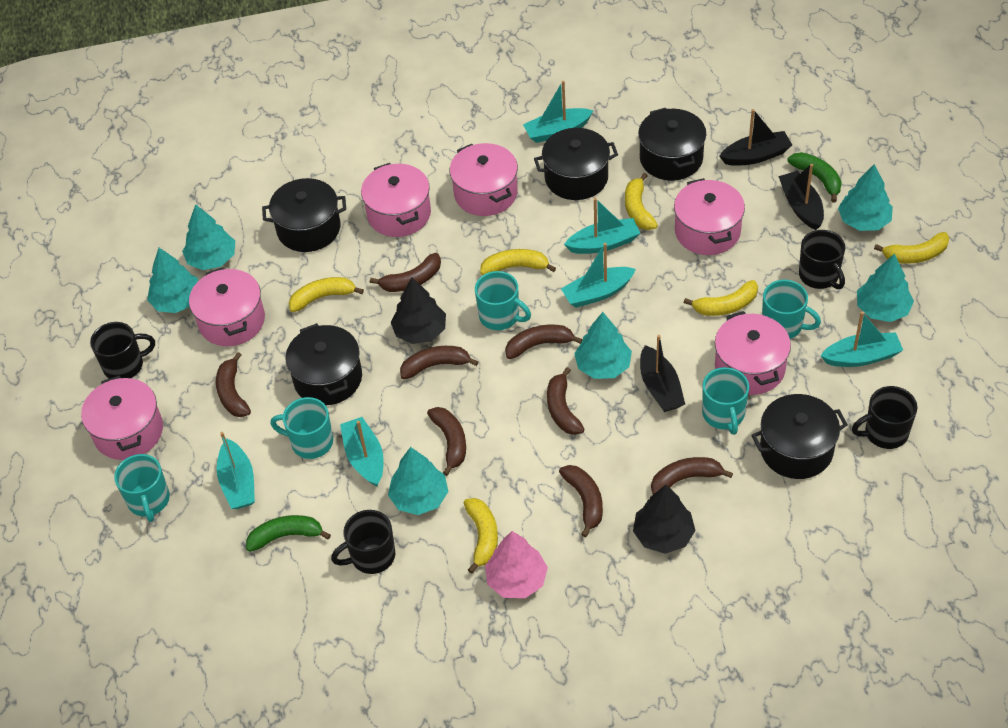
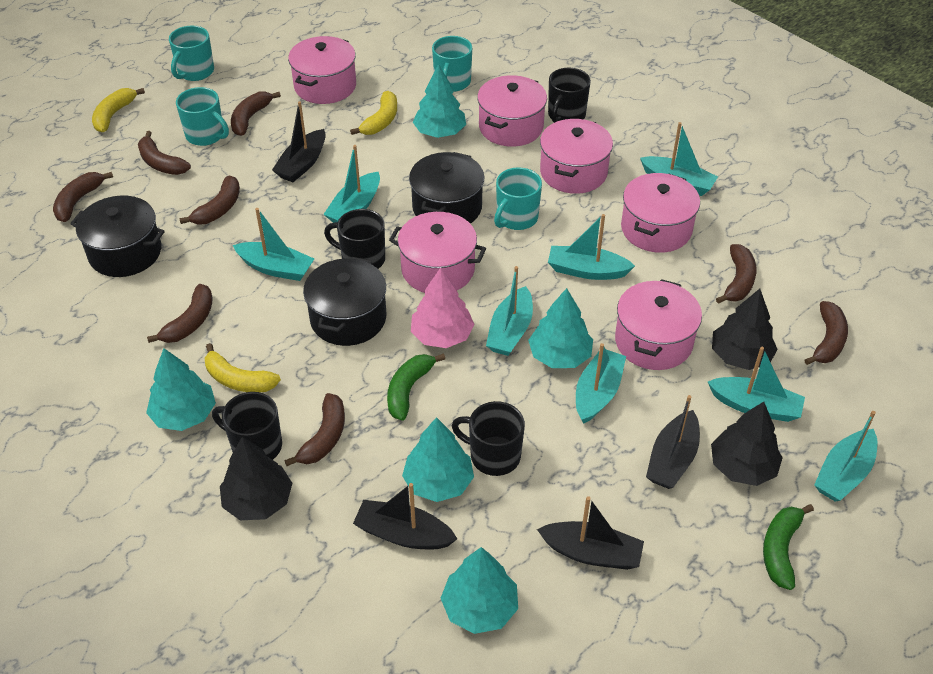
black boat: [640,335,685,412] [719,109,792,166] [778,164,824,230] = 3 -> [272,101,326,182] [353,483,457,549] [537,496,644,570] [646,395,700,489] = 4
black pot: [262,178,346,252] [285,323,362,405] [534,128,618,200] [638,108,706,181] [751,394,848,479] = 5 -> [70,196,165,277] [303,257,386,346] [409,152,484,224] = 3
black tree: [391,277,446,344] [633,485,696,554] = 2 -> [220,437,292,520] [711,402,783,486] [712,289,778,370] = 3
turquoise boat: [217,432,255,509] [340,417,384,487] [523,80,594,143] [561,243,636,308] [564,198,640,254] [820,312,903,367] = 6 -> [233,208,314,281] [323,145,380,223] [486,266,533,356] [548,214,635,280] [576,343,626,424] [640,122,718,196] [708,347,805,422] [814,411,878,502] = 8
turquoise mug: [114,454,170,522] [270,397,333,459] [475,271,531,330] [702,367,749,435] [762,280,821,339] = 5 -> [169,26,214,81] [176,87,229,146] [432,36,472,92] [494,167,542,230] = 4
turquoise tree: [147,248,198,313] [182,204,235,270] [388,447,448,515] [574,312,632,379] [838,164,893,231] [857,254,914,322] = 6 -> [146,348,216,431] [402,417,474,502] [413,64,466,138] [441,547,518,634] [528,288,593,368] = 5
yellow banana: [289,277,364,312] [464,498,498,574] [480,249,556,275] [625,173,658,230] [683,280,758,316] [874,232,949,264] = 6 -> [92,88,145,132] [205,343,281,392] [350,91,397,135] = 3

